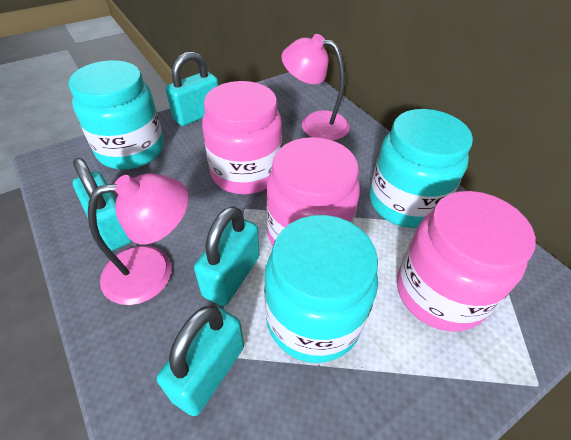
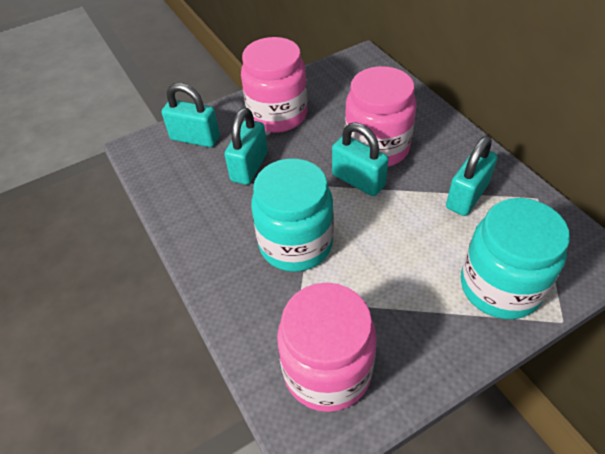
pink lamp: [88,173,189,305] [281,34,350,140] = 2 -> none = 0
turquoise jar: [68,60,164,170] [264,215,378,363] [370,109,473,228] = 3 -> [251,159,334,272] [461,198,570,319] = 2

